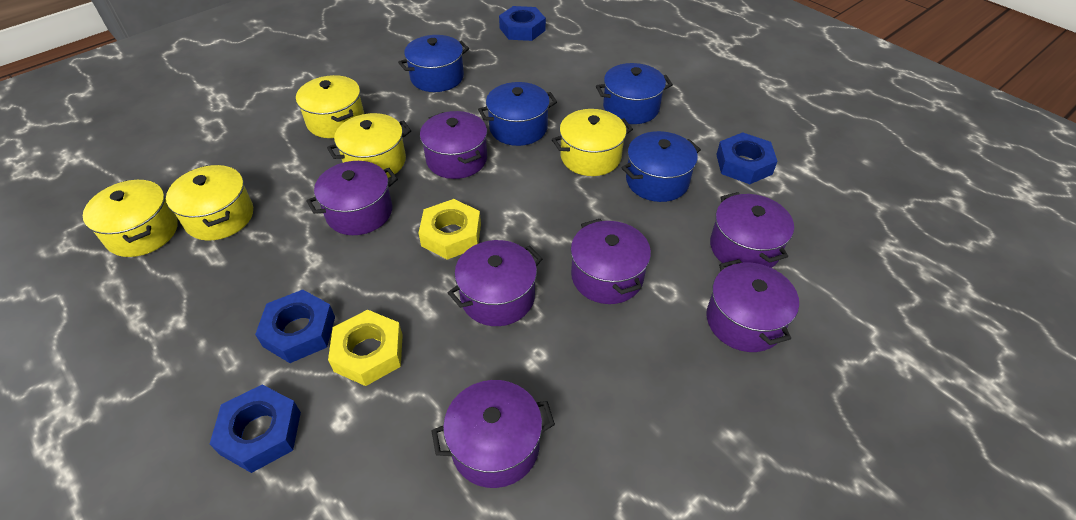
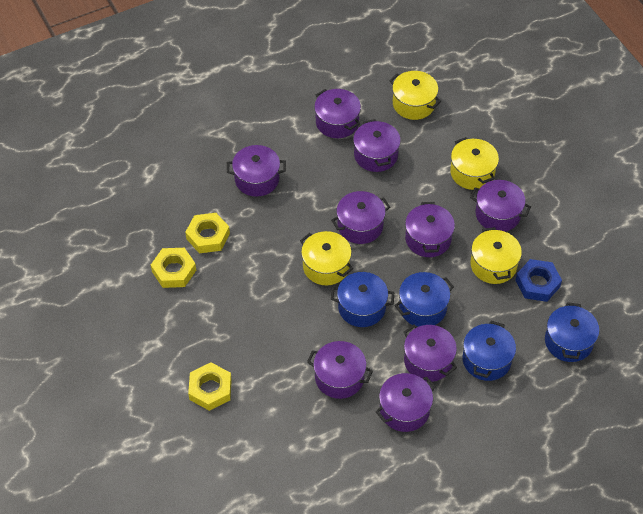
blue nut: [210,385,301,473] [255,290,335,363] [499,6,546,41] [716,132,778,184] = 4 -> [515,259,562,302] = 1
purple pot: [306,161,398,235] [420,111,487,179] [431,380,555,488] [448,240,542,326] [571,219,651,304] [706,259,799,352] [710,192,794,268] = 7 -> [227,145,286,196] [307,341,373,399] [314,89,361,138] [331,191,390,244] [353,119,401,172] [376,373,436,432] [404,325,457,382] [405,202,455,257] [470,180,531,232] = 9
yellow nut: [328,310,403,386] [419,199,481,260] = 2 -> [151,248,196,288] [185,213,230,253] [188,362,232,411] = 3
yellow pot: [83,180,178,257] [166,165,253,241] [296,75,364,138] [327,113,411,178] [552,109,633,176] = 5 -> [300,231,353,285] [389,71,441,120] [450,137,499,190] [470,227,522,284] = 4

